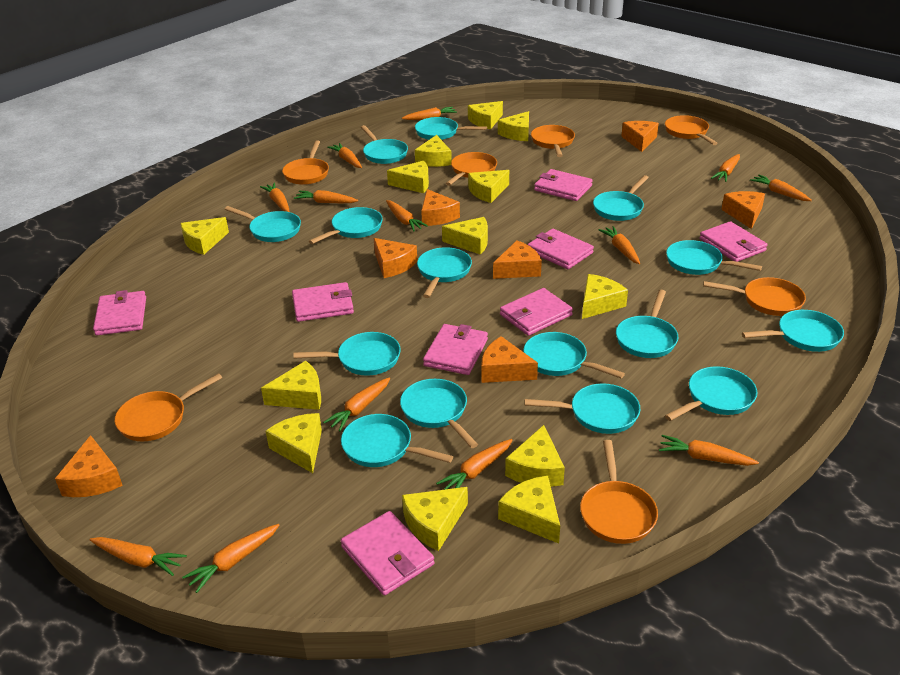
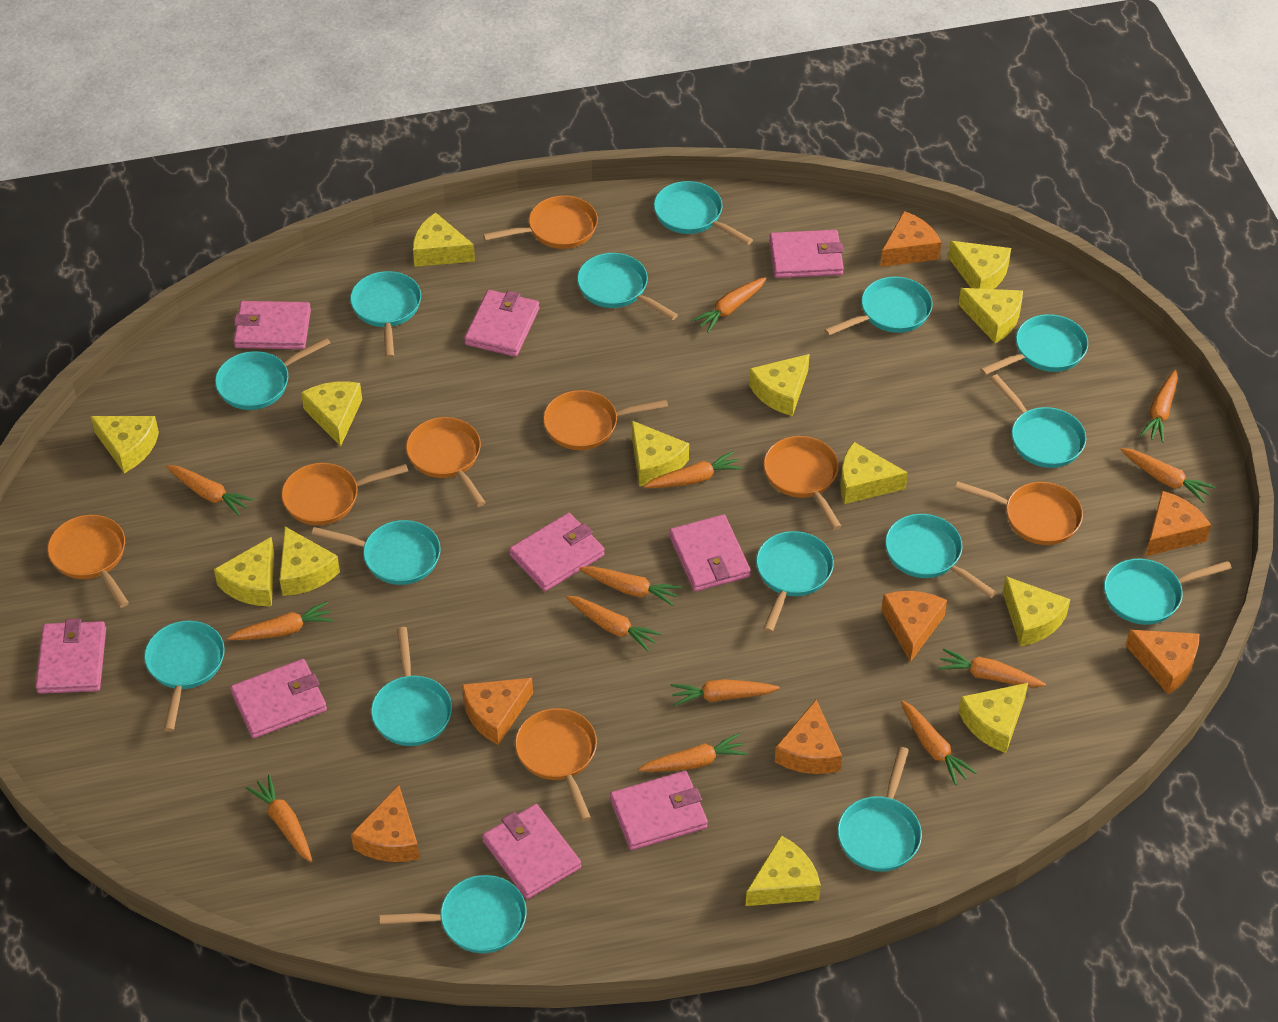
orange pan: [115,373,222,441] [282,140,329,185] [446,152,497,186] [531,125,575,157] [580,440,658,544] [665,115,718,145] [703,277,806,316] = 7 -> [47,515,129,608] [281,463,408,525] [406,417,486,507] [483,195,598,249] [515,708,597,822] [543,390,668,450] [763,436,842,530] [955,481,1083,545] = 8
pink wallet: [93,290,146,335] [292,282,354,322] [341,511,434,595] [423,324,488,375] [500,288,573,336] [528,229,594,269] [534,169,593,201] [699,221,768,262] = 8 -> [35,619,106,694] [230,659,327,738] [234,301,311,349] [464,290,539,357] [482,804,581,899] [509,513,605,591] [610,771,708,850] [669,514,751,592] [769,230,844,278] = 9

